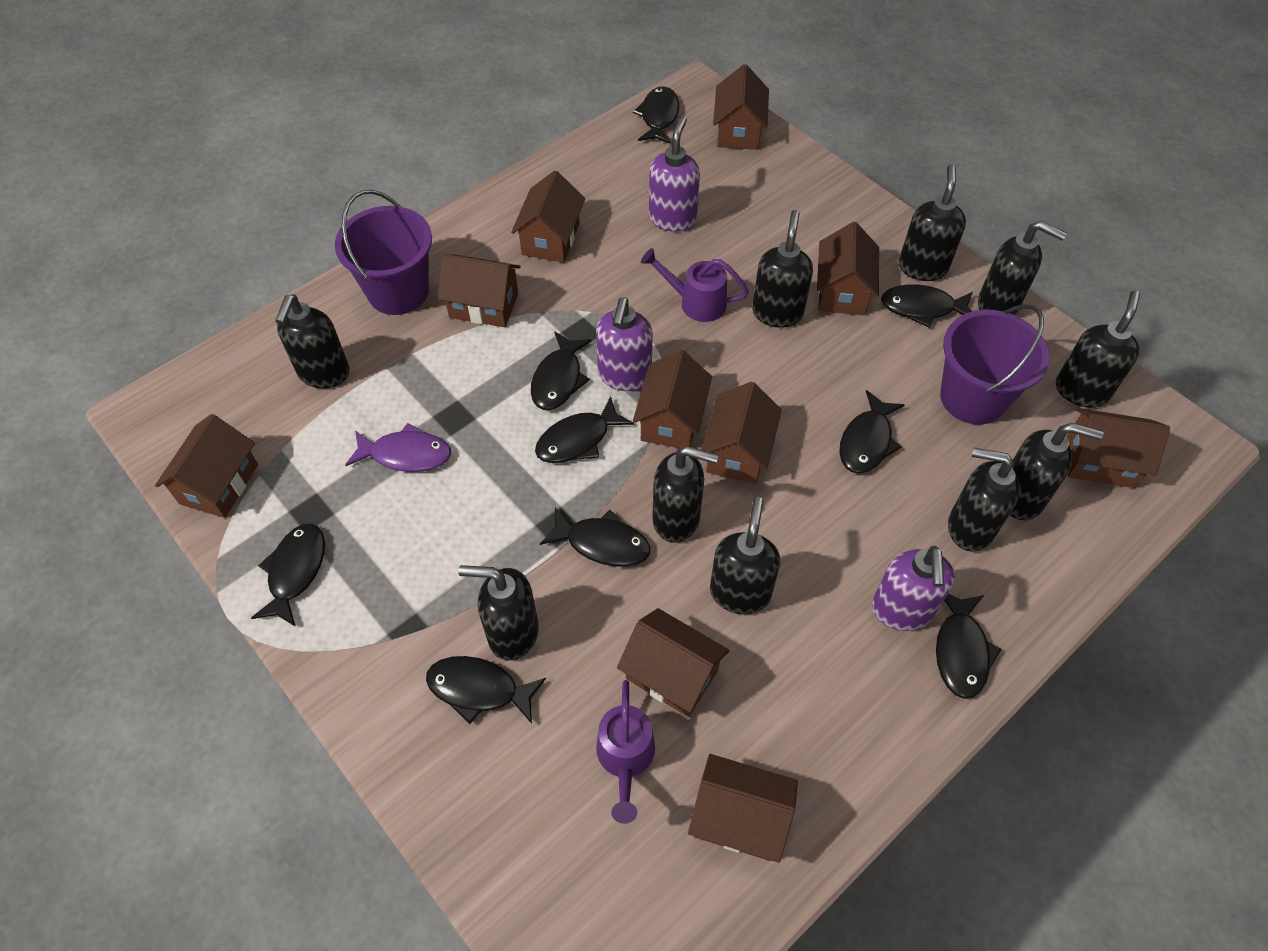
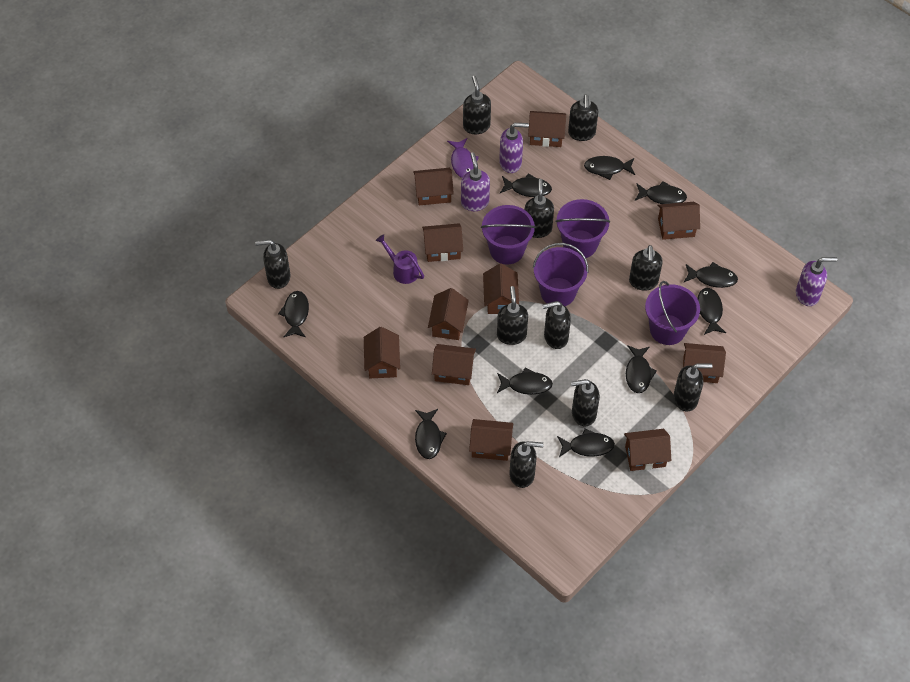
black fish: [251,524,325,627] [426,656,546,724] [531,331,592,410] [535,396,634,463] [540,507,650,567] [633,87,679,144] [839,390,905,474] [881,284,973,328] [936,594,1001,699] = 9 -> [278,291,309,337] [415,409,447,459] [497,368,553,395] [500,173,552,197] [557,429,615,457] [584,156,635,180] [626,345,657,393] [635,181,687,204] [684,262,738,288] [698,288,726,335] = 10
brown house: [155,414,258,518] [438,254,521,327] [511,171,585,263] [617,608,730,717] [633,349,712,449] [688,754,798,863] [701,382,782,484] [713,64,769,150] [817,222,879,315] [1067,408,1170,488] = 10 -> [364,327,400,378] [413,168,454,205] [422,223,463,262] [428,288,469,340] [432,344,476,385] [469,419,513,461] [483,263,519,314] [528,111,566,147] [624,429,671,471] [657,202,700,240] [683,343,726,383] = 11
purple bucket: [335,190,432,315] [940,304,1050,425] = 2 -> [481,205,536,265] [533,243,588,306] [556,199,610,258] [645,281,700,345] = 4
purple watering can: [596,680,655,824] [641,248,749,322] = 2 -> [376,234,424,284] = 1

